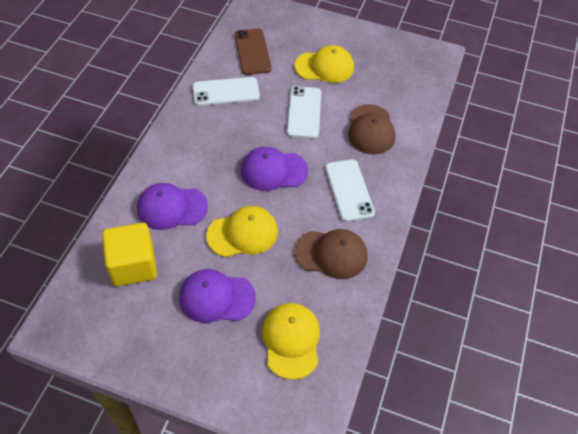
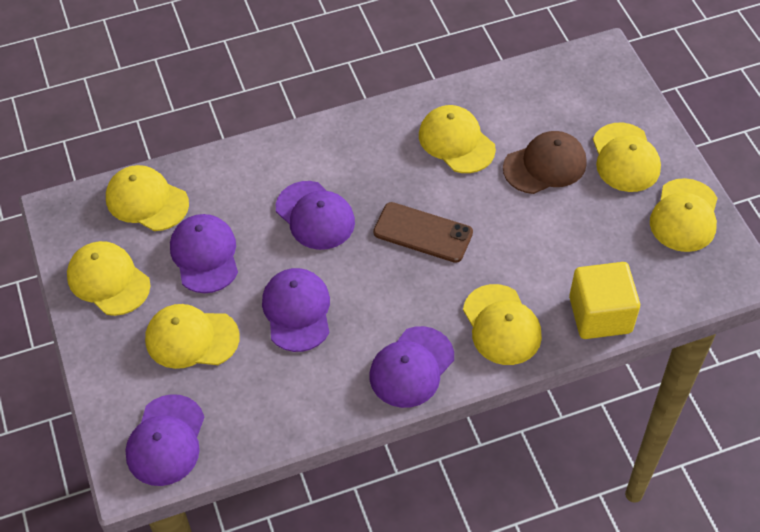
brown cap: [295,229,368,279] [348,104,395,154] = 2 -> [503,131,587,194] = 1
purple cap: [137,183,208,230] [179,269,256,323] [241,147,308,191] = 3 -> [125,394,204,486] [170,214,238,293] [262,268,330,352] [276,181,355,250] [370,326,454,408] = 5
white phone: [193,77,260,106] [287,86,321,139] [325,159,375,222] = 3 -> none = 0
yellow cap: [206,206,278,257] [262,303,320,380] [295,45,354,83] = 3 -> [67,241,150,316] [106,165,189,231] [145,304,240,369] [419,105,496,173] [463,284,542,365] [593,123,661,192] [650,178,717,252] = 7

